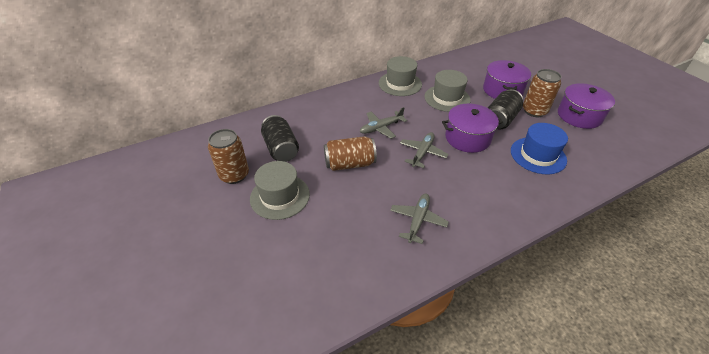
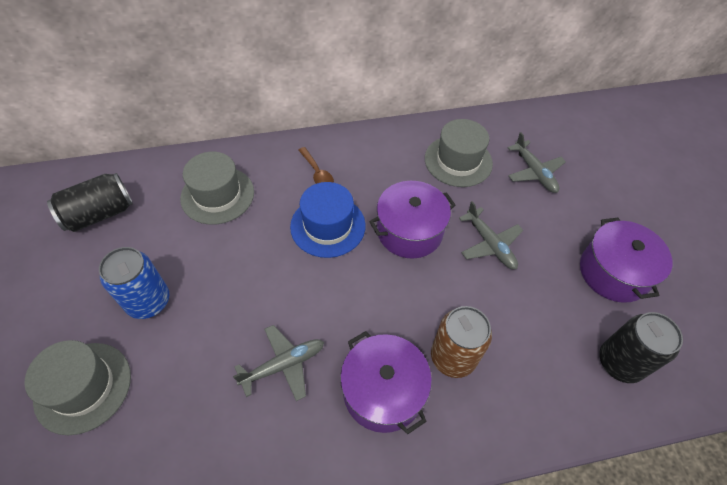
blue can: none = 0 -> [99,247,169,319] = 1
brown can: [208,129,249,184] [324,136,377,171] [523,69,562,117] = 3 -> [431,306,492,378] = 1
brown spoon: none = 0 -> [298,147,334,184] = 1

